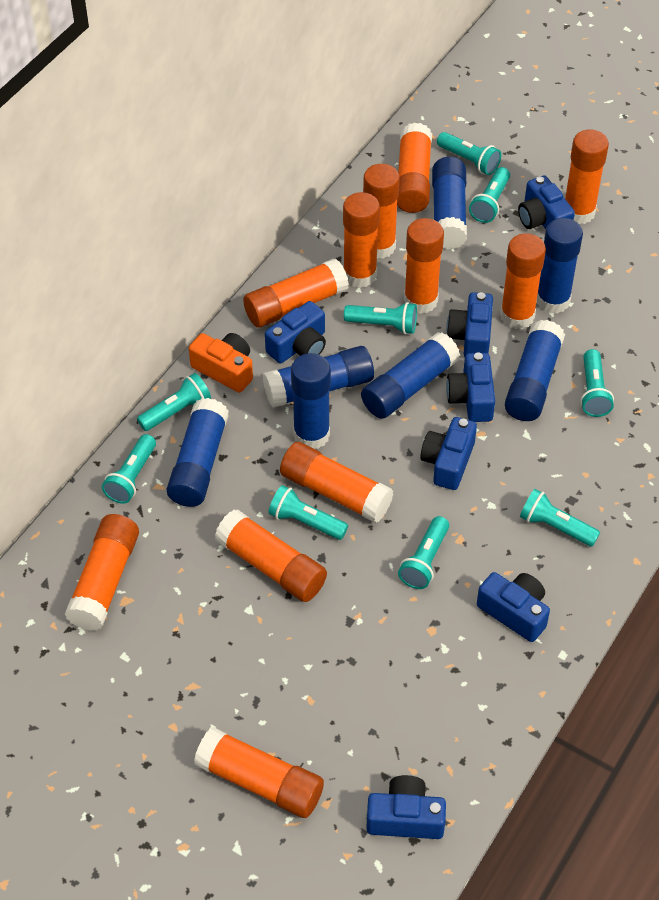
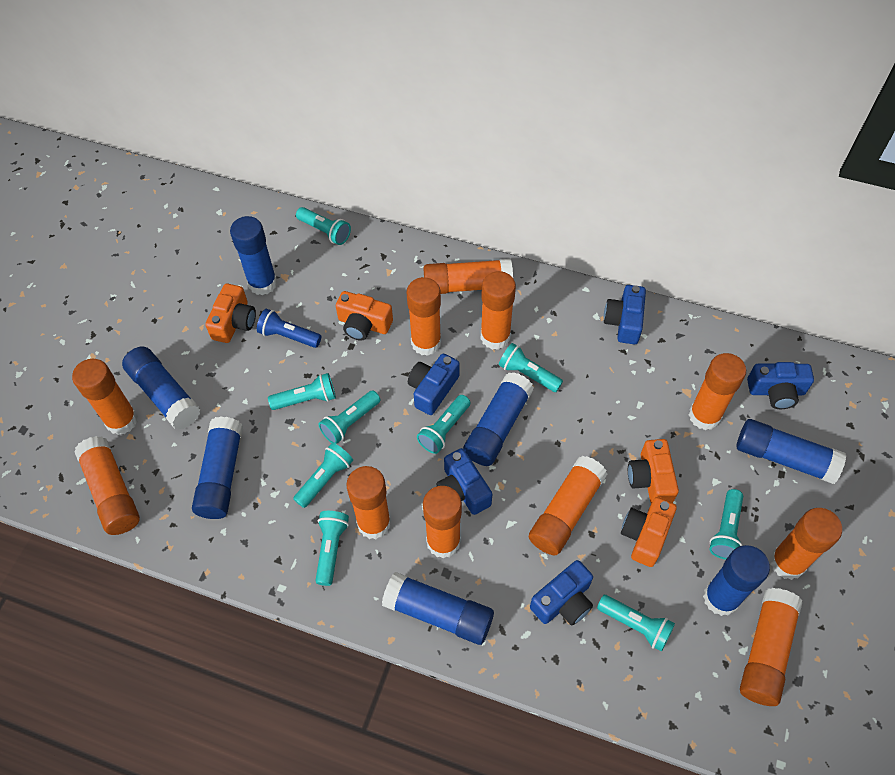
blue camera: [265,301,326,363] [366,775,446,839] [420,417,477,490] [446,292,493,357] [446,353,495,422] [477,572,550,642] [518,175,575,229] = 7 -> [408,354,460,415] [437,448,492,515] [530,560,593,625] [604,285,646,344] [747,362,814,409] = 5
blue flashlight: none = 0 -> [257,309,321,348] = 1
orange camera: [189,333,253,393] = 1 -> [205,284,256,343] [336,291,393,341] [621,497,677,567] [628,439,679,503] = 4

